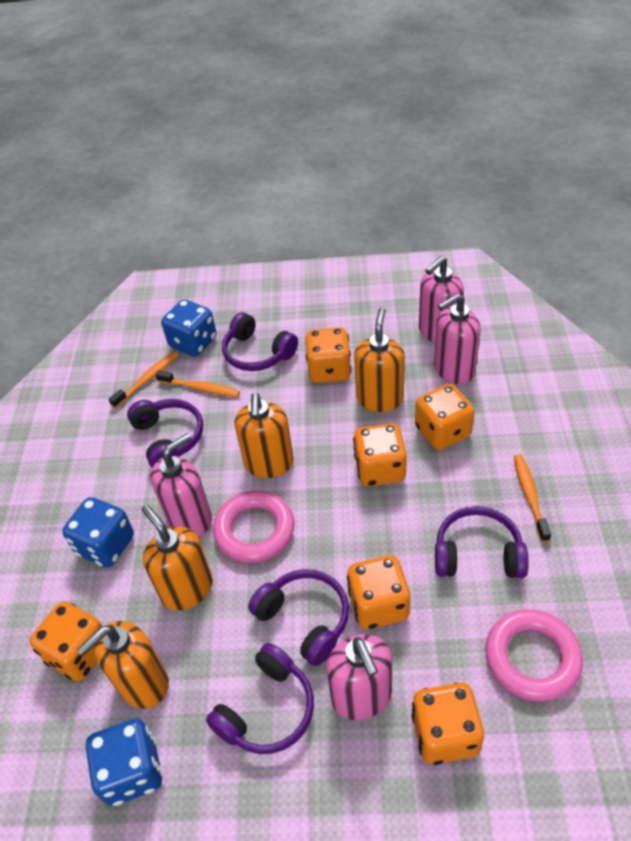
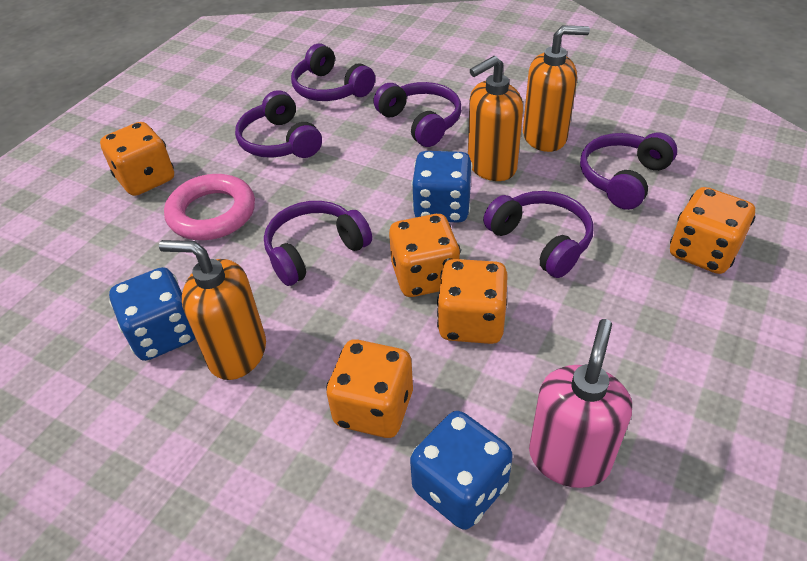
orange dice: [30,601,102,681] [306,327,352,383] [347,555,410,629] [353,423,407,486] [412,683,484,765] [415,384,474,450] = 6 -> [100,122,174,196] [326,340,413,438] [389,214,461,297] [437,259,508,344] [670,187,755,274] = 5
orange soap dispenser: [76,621,169,709] [141,505,213,611] [234,393,294,478] [354,307,405,412] = 4 -> [159,240,266,380] [468,56,523,181] [523,25,590,152] = 3
orange toothbrush: [109,352,178,408] [156,370,240,397] [514,454,551,542] = 3 -> none = 0
pink ring: [213,490,295,563] [485,609,583,702] = 2 -> [164,174,255,240] = 1
pink soap dispenser: [150,433,212,536] [326,634,392,720] [419,256,464,343] [434,293,480,384] = 4 -> [529,319,632,488] = 1
purple headphones: [127,399,203,468] [206,643,314,754] [222,312,298,371] [248,569,349,666] [435,506,529,578] = 5 -> [235,90,322,158] [264,201,372,286] [291,44,375,101] [374,82,461,147] [483,191,594,278] [580,132,677,210] = 6

